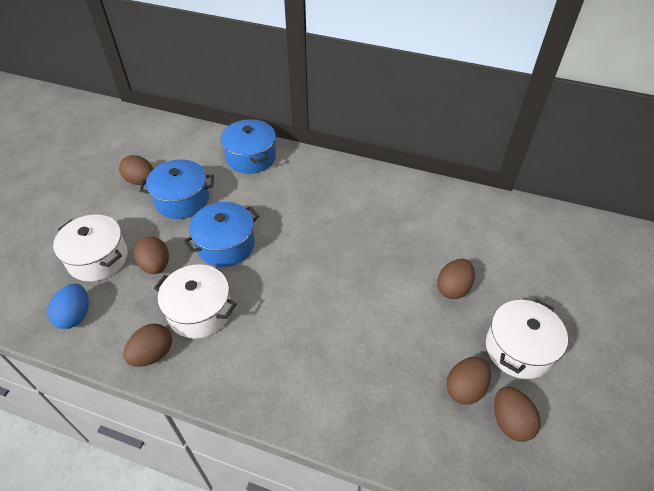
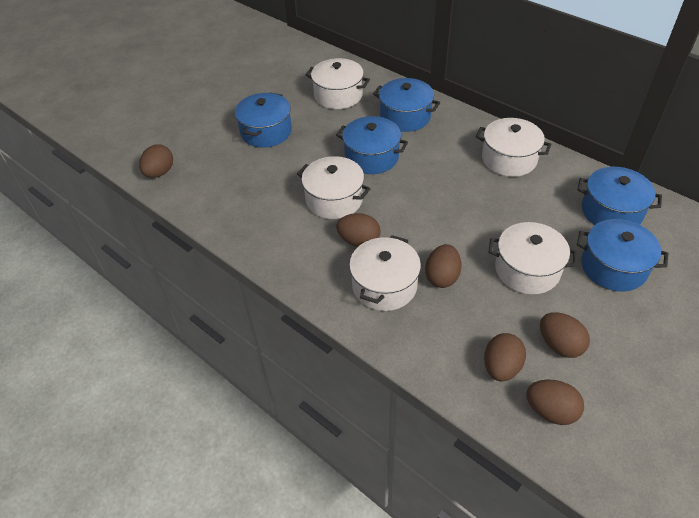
blue egg: [47,284,89,329] = 1 -> none = 0
blue pot: [140,159,214,219] [183,202,259,267] [221,119,276,174] = 3 -> [235,92,292,148] [336,116,408,174] [373,78,440,132] [577,167,662,225] [577,219,668,292] = 5
white pot: [53,214,128,282] [154,264,236,339] [486,299,568,379] = 3 -> [297,156,370,219] [305,58,370,109] [349,235,421,311] [476,118,552,177] [489,222,577,295] = 5

